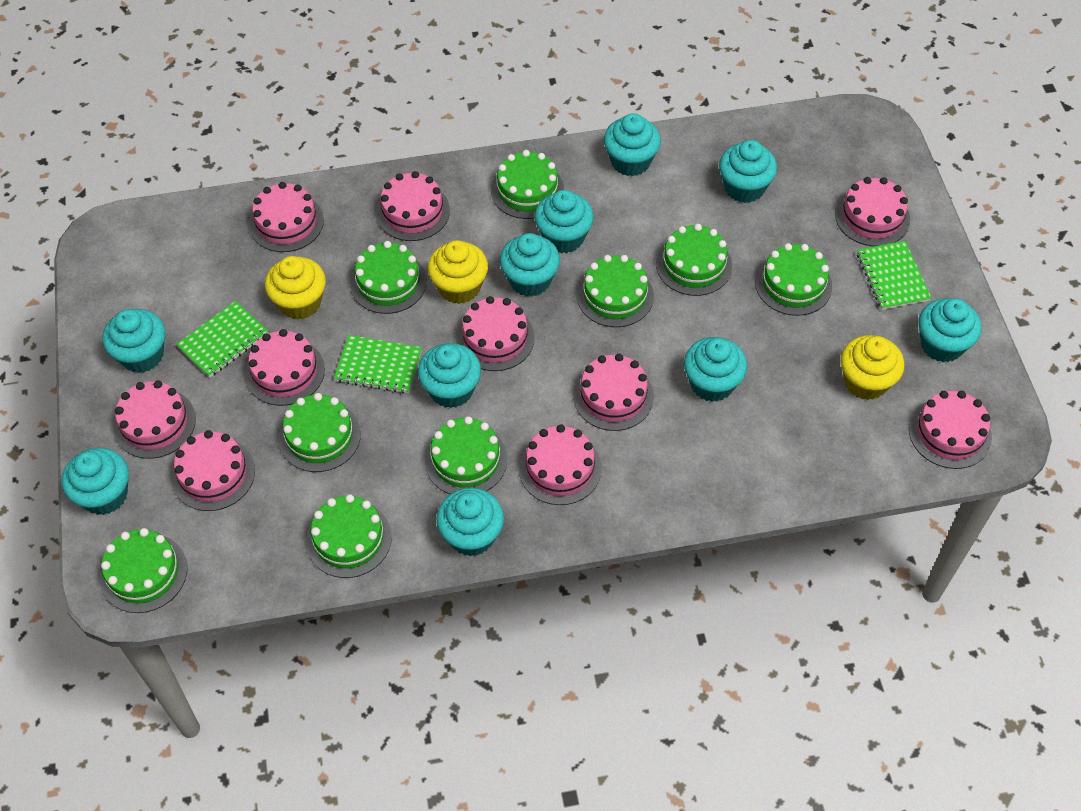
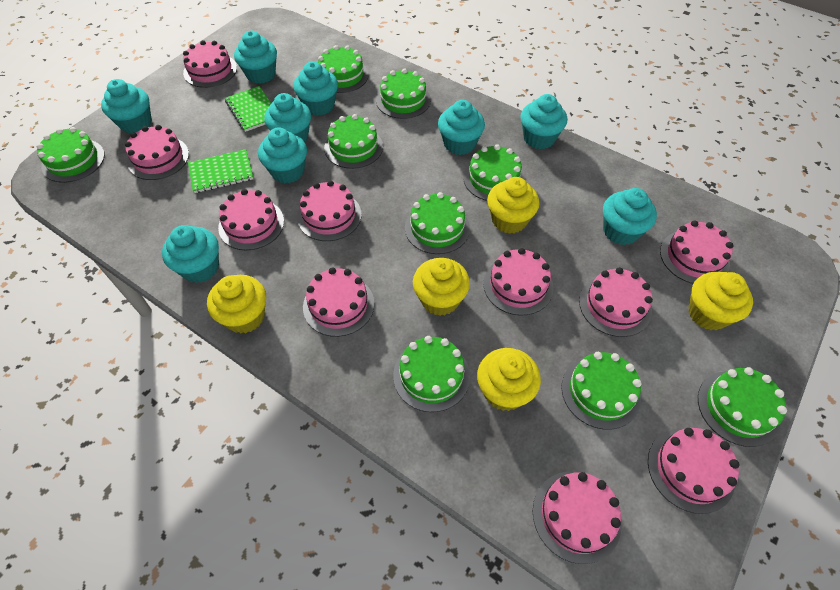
green notebook: [176,301,269,378] [334,335,422,394] [857,241,931,310] = 3 -> [188,149,254,193] [225,86,271,132] = 2
turquoise cupcake: [62,448,129,515] [103,309,165,373] [418,343,481,408] [436,488,504,556] [500,233,560,297] [535,190,594,253] [604,113,661,176] [684,337,747,402] [719,140,777,203] [919,298,982,362] = 10 -> [101,79,152,134] [162,225,219,283] [234,31,277,84] [258,127,307,183] [264,93,311,143] [293,61,338,116] [438,100,485,155] [521,94,567,149] [603,188,657,245] = 9
yellow cupcake: [265,256,326,320] [428,240,488,304] [841,335,904,400] = 3 -> [207,275,266,334] [413,258,470,316] [477,348,541,411] [487,177,539,234] [688,272,753,330] = 5

